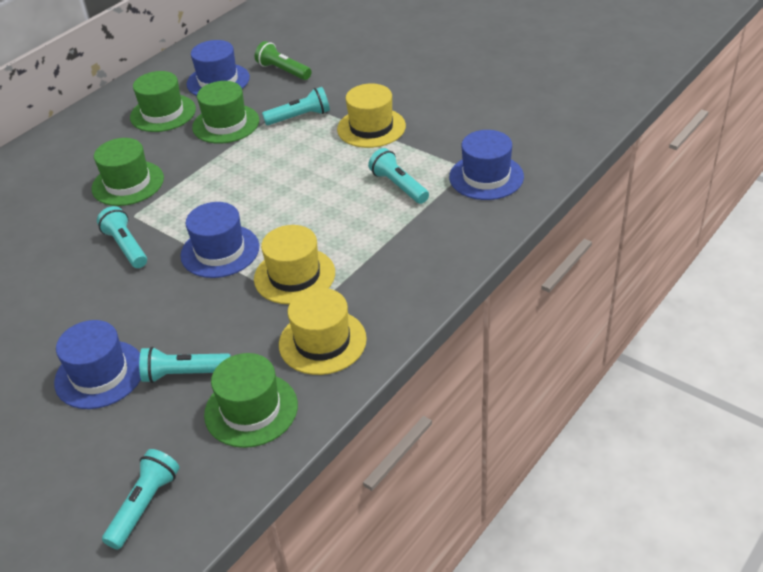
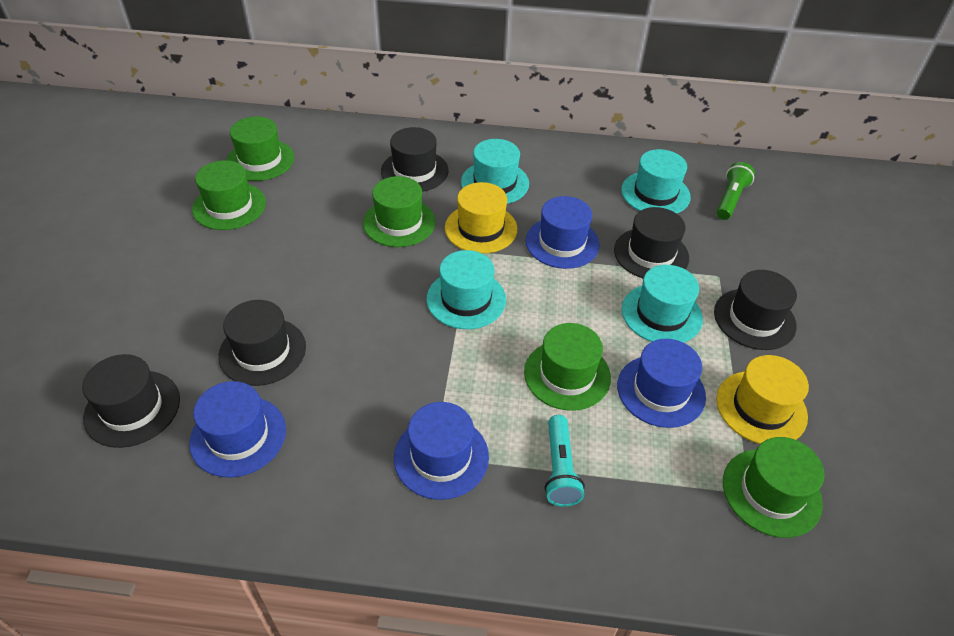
black hat: none = 0 -> [82,354,180,448] [218,300,306,386] [381,127,449,192] [614,207,689,278] [714,270,797,350] = 5
green hat: [92,138,164,206] [130,71,196,132] [192,81,259,144] [204,353,298,448] = 4 -> [192,160,266,230] [226,116,294,181] [363,176,436,247] [524,323,611,411] [723,437,825,538] = 5
turquoise flashlight: [97,206,147,268] [102,449,180,550] [139,347,231,383] [262,87,330,125] [368,148,429,204] = 5 -> [545,415,585,507] = 1
turquoise hat: none = 0 -> [427,250,506,329] [461,139,529,204] [621,149,691,214] [622,265,703,343] = 4
yellow hat: [254,225,335,304] [279,288,367,375] [337,83,406,148] = 3 -> [445,182,518,254] [716,355,809,444] = 2

